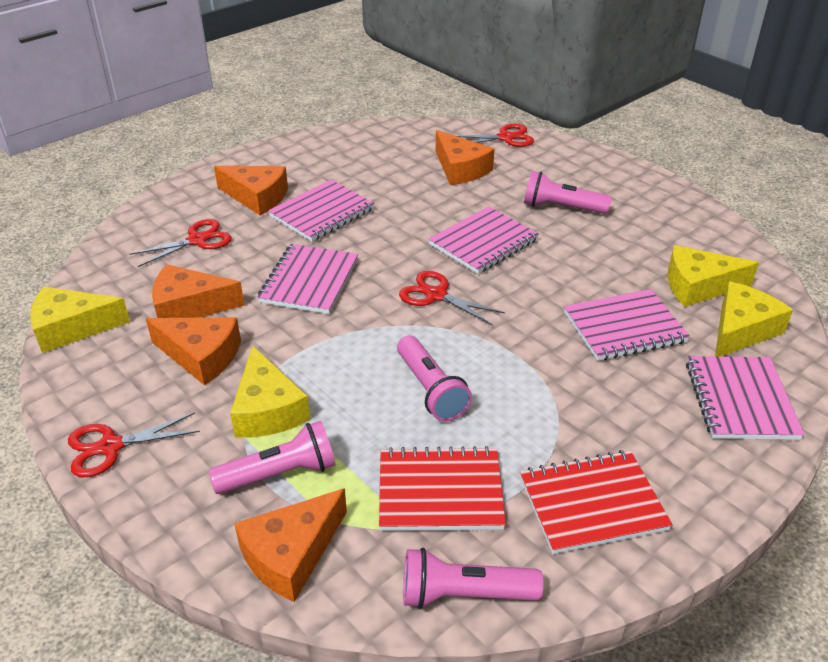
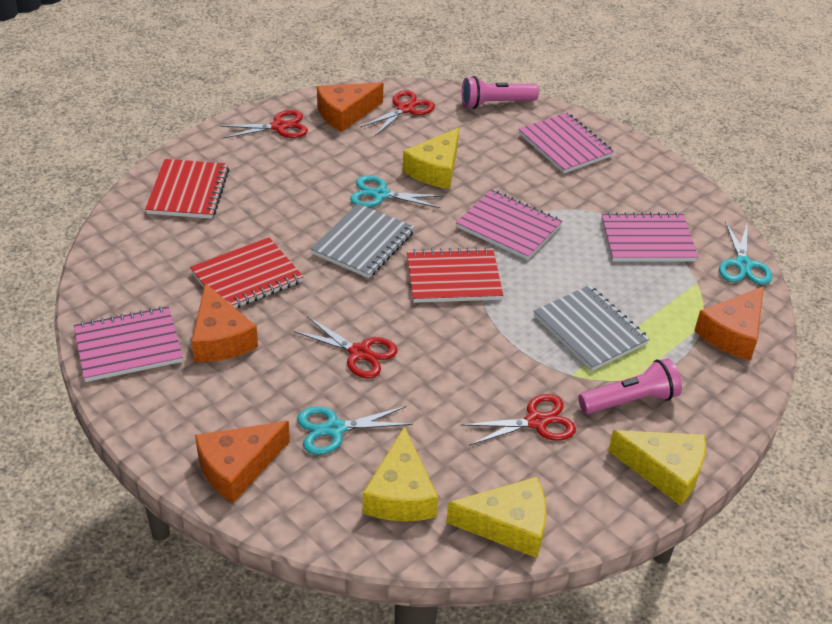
grey notebook: none = 0 -> [311,203,415,278] [534,285,649,371] = 2
orange cheese: [146,317,241,386] [152,264,245,318] [214,166,288,215] [234,488,347,602] [436,130,494,185] = 5 -> [192,283,258,362] [195,421,290,503] [317,83,384,132] [694,286,764,361] = 4
pink flashlight: [209,421,336,494] [397,336,472,422] [403,548,544,609] [524,171,612,214] = 4 -> [462,76,539,109] [578,358,682,414] = 2
pink notebook: [257,244,358,314] [268,180,375,242] [429,207,539,274] [564,289,690,361] [686,356,805,440] = 5 -> [74,306,183,382] [456,190,562,260] [519,113,614,173] [601,212,698,262] = 4
red notebook: [379,446,506,531] [520,450,673,554] = 2 -> [145,159,229,219] [190,237,304,308] [407,247,503,303] = 3
turquoise scissors: none = 0 -> [297,406,413,455] [350,175,444,208] [719,222,772,285] = 3

